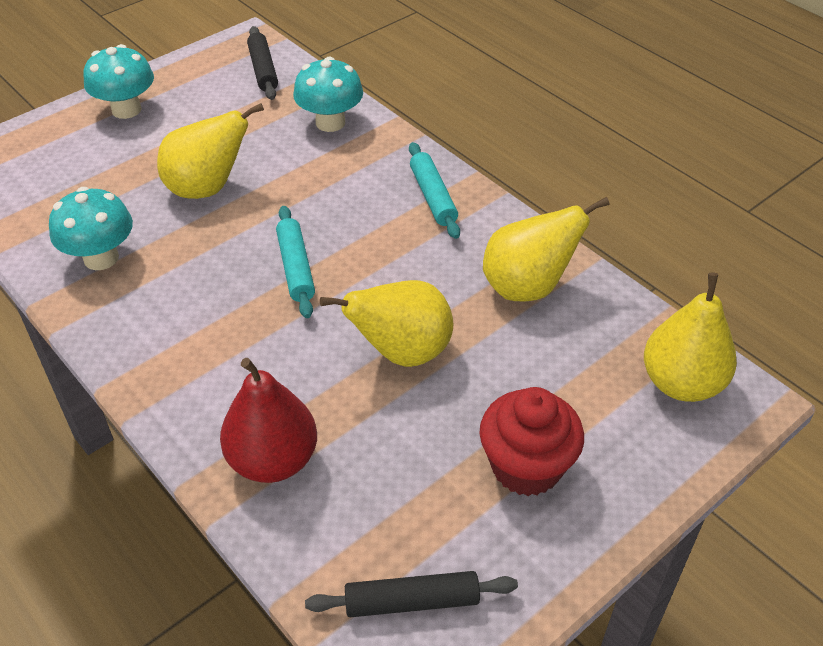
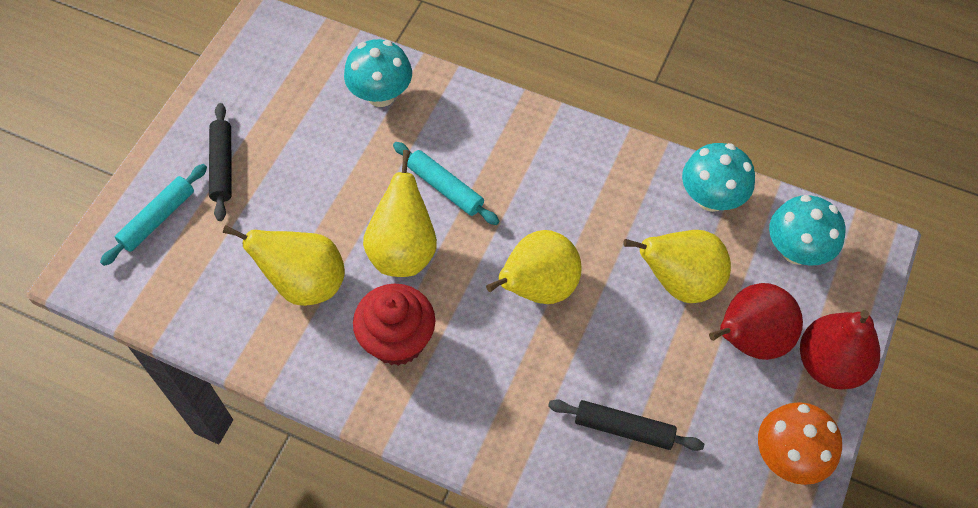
orange mushroom: none = 0 -> [758,402,842,485] = 1
red pear: [220,358,317,483] = 1 -> [709,283,803,360] [800,310,880,390] = 2

